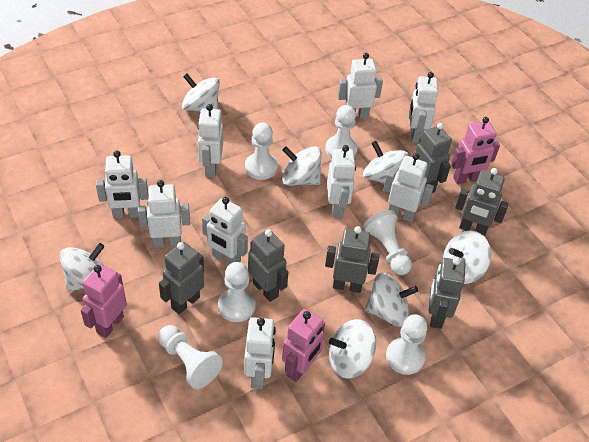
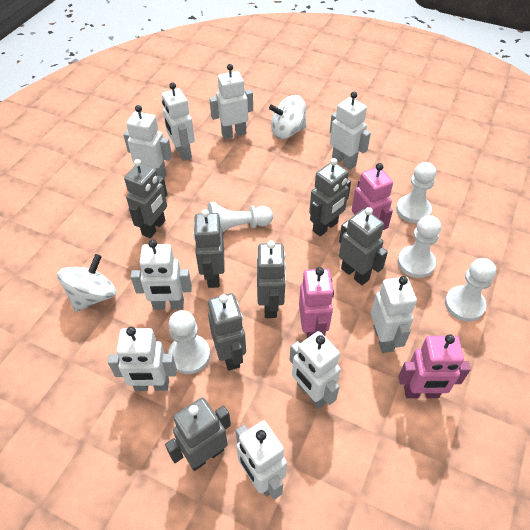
grey robot: [159,242,204,314] [248,229,288,302] [325,226,380,293] [415,123,452,193] [429,257,465,329] [455,168,509,236] = 6 -> [124,159,167,238] [165,398,231,471] [193,209,225,288] [208,293,246,371] [257,240,286,318] [309,158,351,236] [339,207,388,285] = 7
white pawn: [158,325,223,389] [218,262,256,322] [245,123,278,180] [325,105,357,158] [363,210,412,275] [386,314,428,375] = 6 -> [168,310,210,374] [207,202,273,232] [396,162,436,223] [398,215,441,278] [445,258,496,322] = 5
white spinning top: [60,243,105,291] [182,74,220,112] [282,146,322,186] [329,319,376,379] [363,141,408,184] [365,272,418,327] [443,231,491,284] = 7 -> [57,254,116,312] [269,95,306,139] = 2

